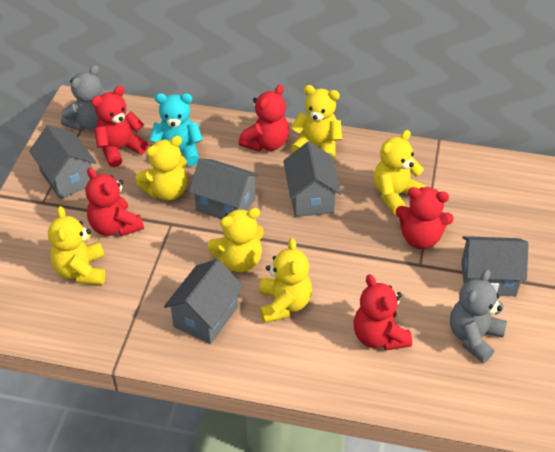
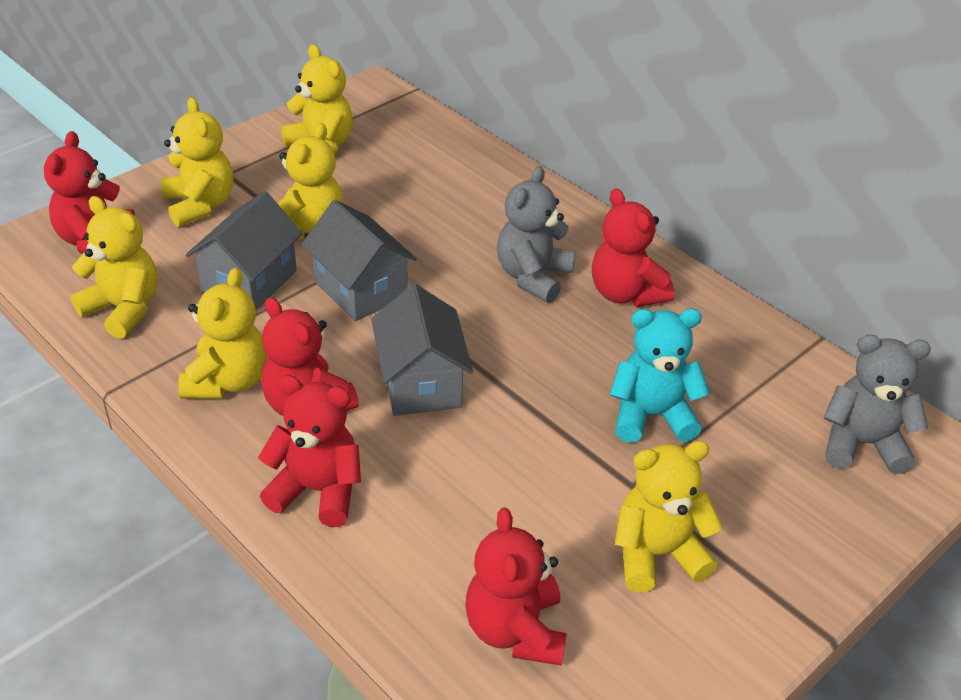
grey house: [29,125,97,199] [164,259,244,344] [189,158,260,219] [283,142,341,217] [461,236,529,296] = 5 -> [186,191,302,311] [302,200,417,321] [371,284,473,416] = 3

